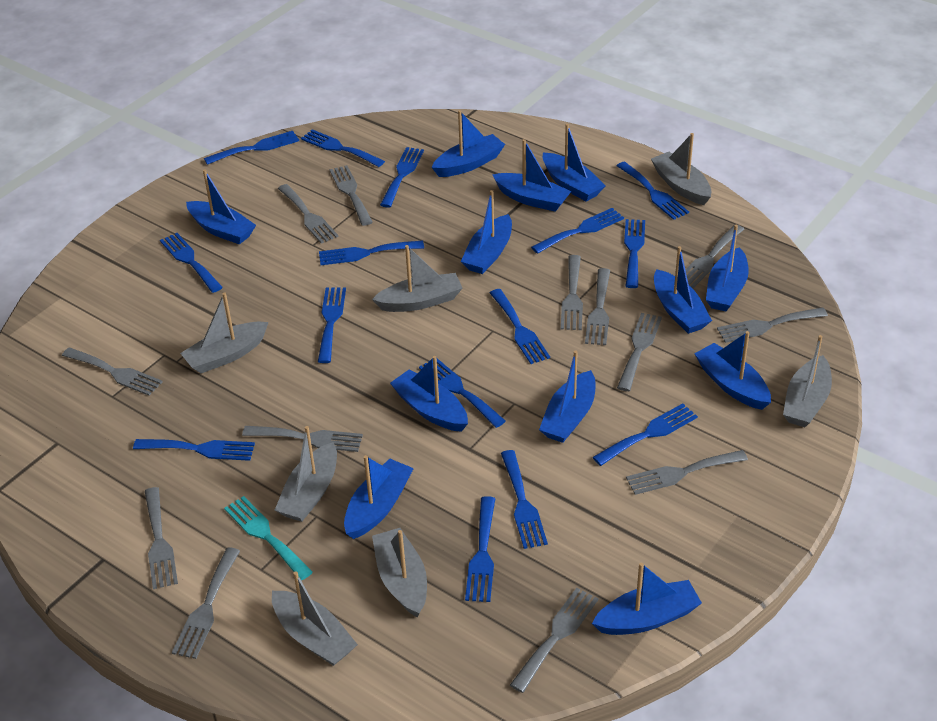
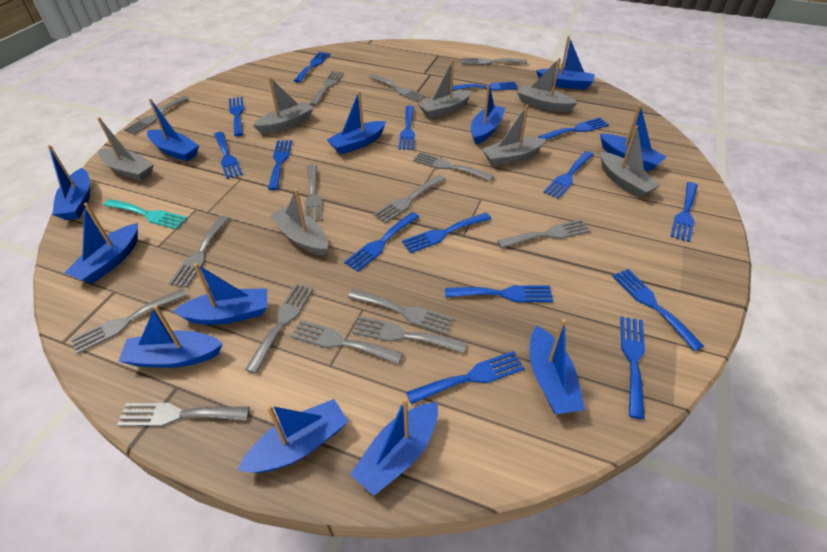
grey fork: [62,348,162,396] [145,487,178,589] [172,548,240,659] [242,426,363,452] [278,184,338,244] [329,165,373,226] [510,588,599,693] [561,255,583,330] [585,268,610,345] [617,313,662,391] [626,450,748,495] [685,224,744,288] [717,307,828,343] = 13 -> [71,288,187,354] [117,403,250,426] [124,96,189,135] [169,216,229,288] [245,284,314,374] [291,320,403,364] [305,164,323,222] [310,71,344,106] [348,289,454,335] [352,316,466,353] [369,74,426,102] [373,175,446,223] [413,152,494,182] [462,58,527,65] [497,219,591,248] = 15

